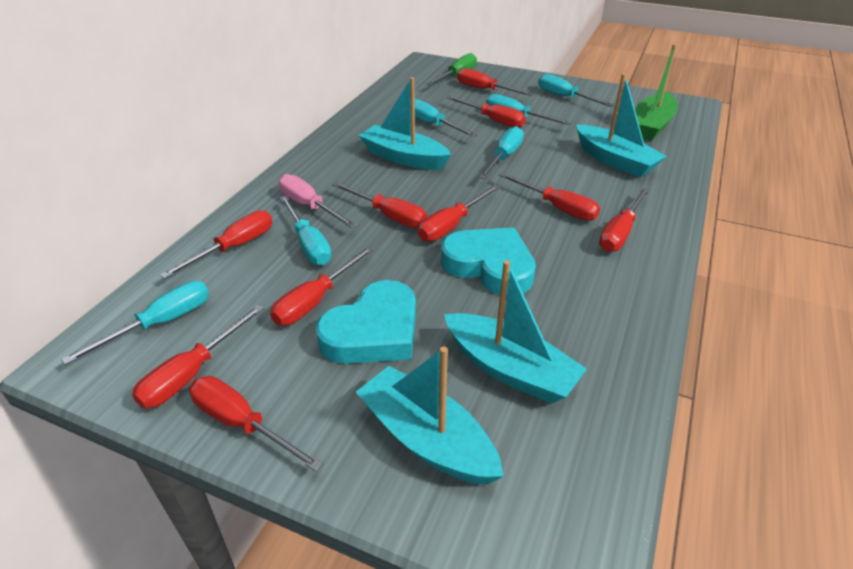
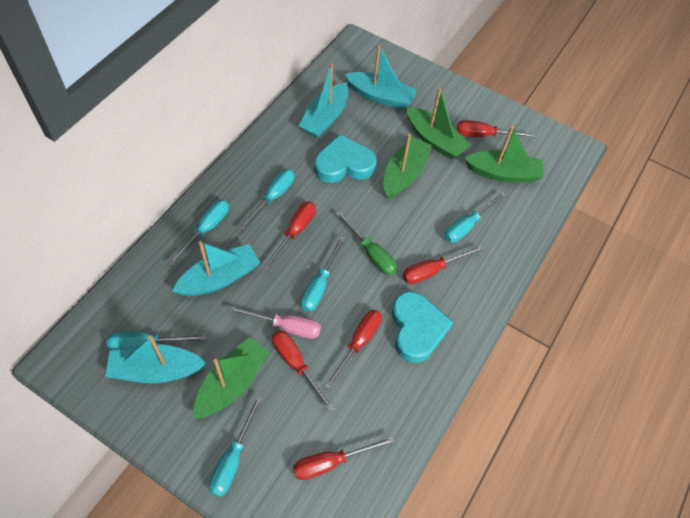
green boat: [635,44,678,141] = 1 -> [193,337,270,419] [384,134,432,199] [407,87,471,159] [464,126,543,183] = 4
red screwdriver: [132,305,264,408] [160,210,272,279] [189,376,323,472] [270,246,374,325] [332,182,427,228] [418,184,500,241] [446,96,526,128] [457,68,534,96] [498,172,600,221] [599,187,650,252] = 10 -> [263,202,316,270] [272,330,334,412] [293,436,395,480] [324,310,382,390] [403,245,483,284] [457,120,536,137] = 6

